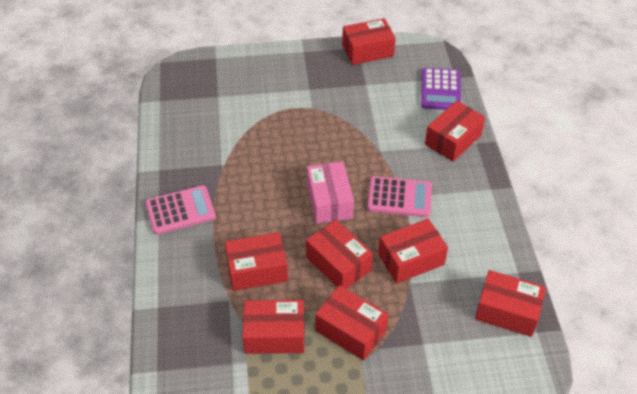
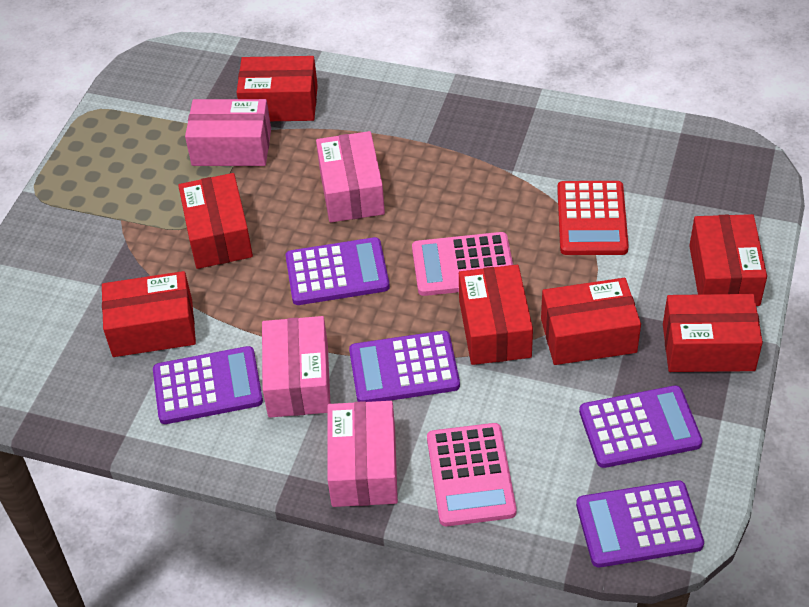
pink box: [307,161,354,224] = 1 -> [185,99,271,166] [262,316,331,418] [316,131,385,223] [327,401,398,507] = 4
purple calculator: [421,68,461,110] = 1 -> [153,346,263,424] [285,237,390,305] [349,331,460,402] [576,480,704,567] [579,385,703,468] = 5
red box: [225,232,288,291] [242,300,304,354] [306,220,373,289] [315,285,389,361] [342,18,396,65] [378,219,448,283] [425,101,485,162] [475,270,546,337] = 8 -> [102,271,196,357] [178,173,253,269] [236,56,318,121] [459,265,533,365] [541,278,641,365] [663,294,763,372] [689,214,767,306] = 7
red calculator: none = 0 -> [557,181,629,255] = 1

